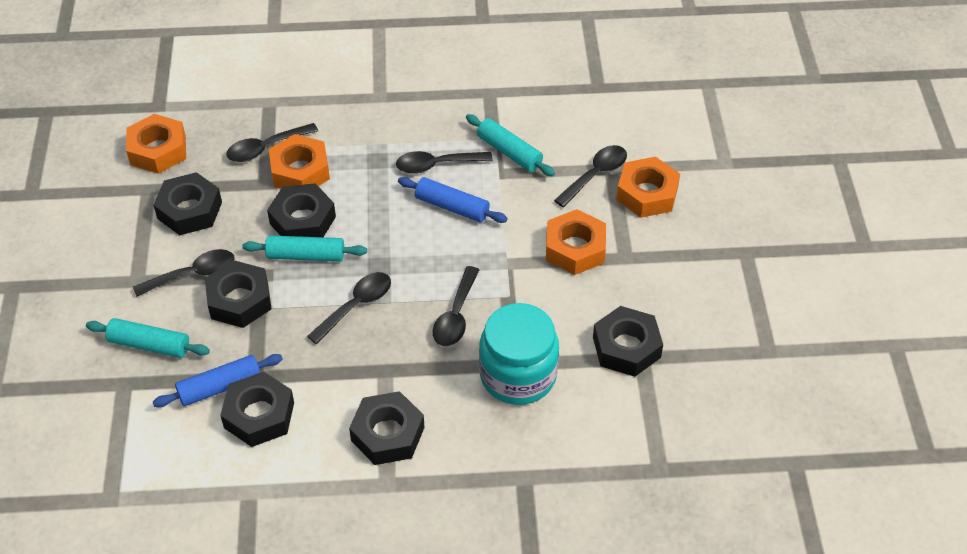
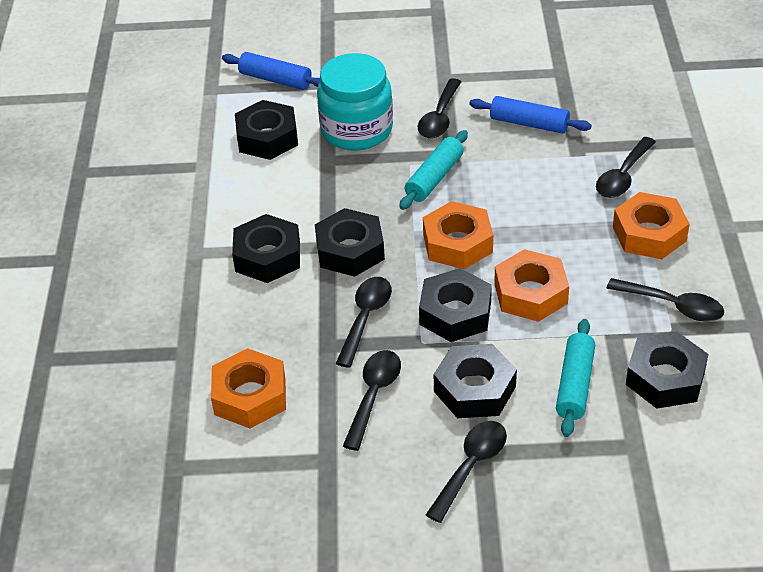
turquoise rolling pin: [86,318,210,358] [242,235,367,262] [466,114,555,176] = 3 -> [399,130,468,210] [556,319,595,437] = 2

